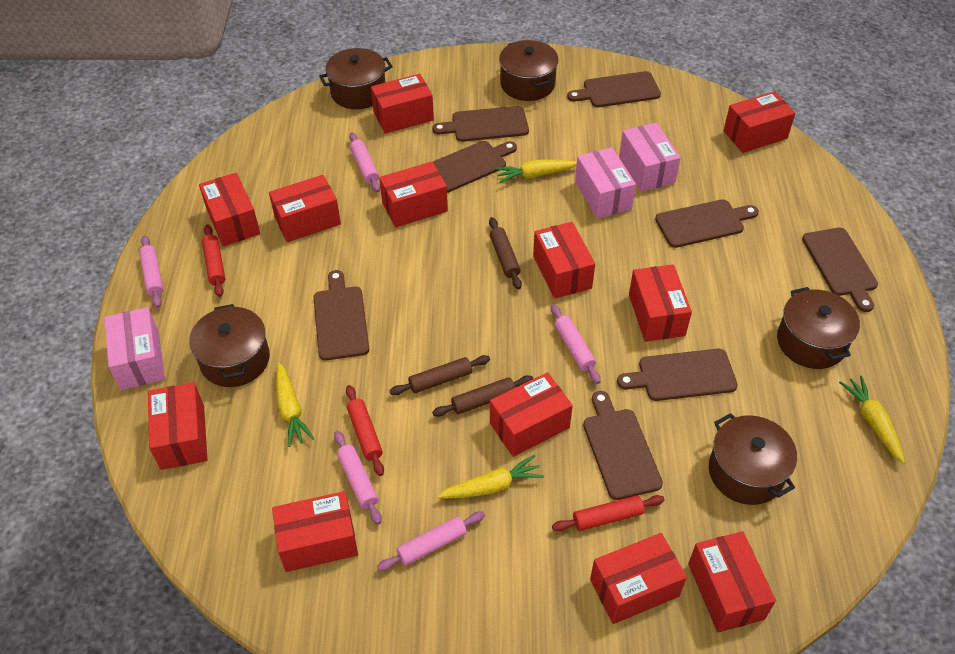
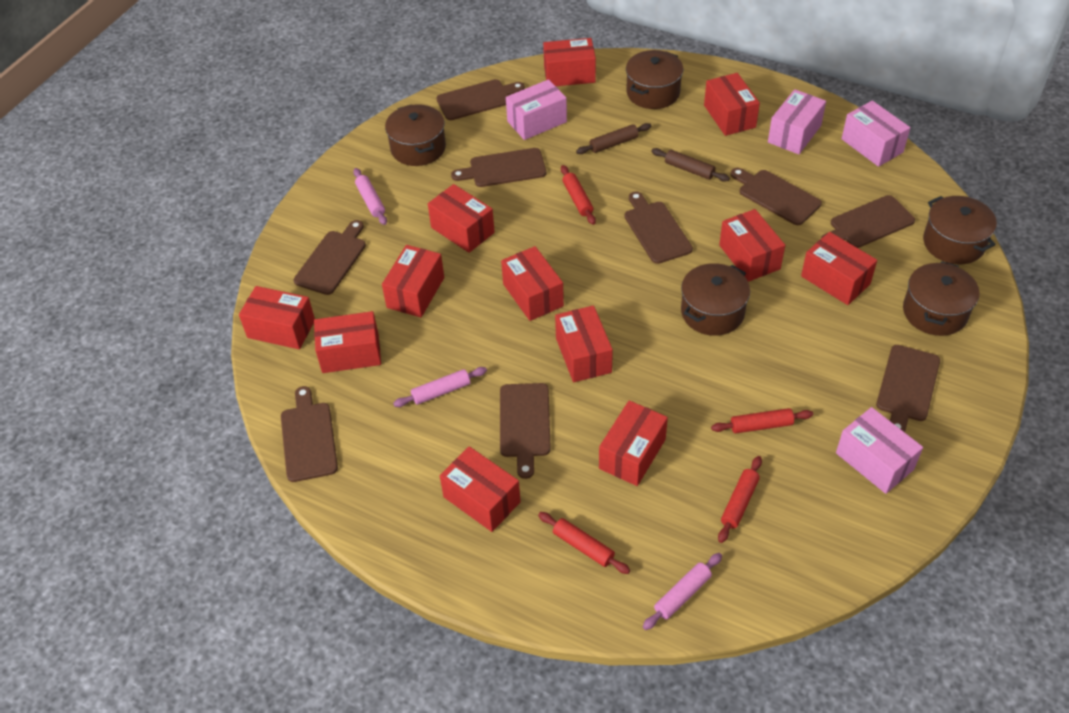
brown cutting board: [314,270,369,360] [433,106,529,142] [433,141,517,193] [567,71,661,107] [583,391,663,500] [617,349,738,401] [655,199,759,248] [802,228,878,312] = 8 -> [281,386,338,482] [294,220,366,295] [436,79,525,120] [451,148,546,187] [500,383,551,479] [624,191,693,264] [731,168,822,225] [821,195,915,248] [876,345,940,432] = 9
brown rolling pin: [390,355,490,395] [432,375,533,417] [489,217,522,289] = 3 -> [576,123,651,154] [651,148,730,182] = 2
pink box: [104,307,165,390] [575,147,636,219] [619,122,681,192] = 3 -> [506,79,567,140] [768,89,826,154] [836,407,923,494] [842,100,910,167] = 4
pink rolling pin: [139,235,164,308] [334,431,382,525] [349,132,380,192] [377,511,485,571] [551,304,601,384] = 5 -> [353,168,387,225] [393,367,487,407] [643,553,722,630] = 3
red rolling pin: [202,225,225,297] [346,385,384,476] [552,495,665,531] = 3 -> [538,512,630,574] [561,165,596,225] [711,408,813,433] [718,456,762,543] = 4
yellow carrot: [276,362,314,447] [437,455,544,499] [495,159,577,183] [839,376,905,464] = 4 -> none = 0

